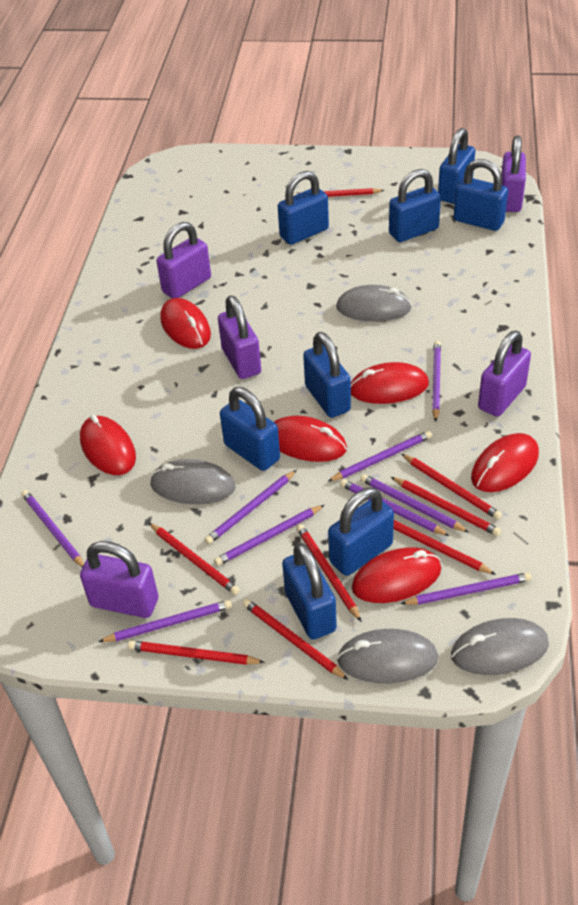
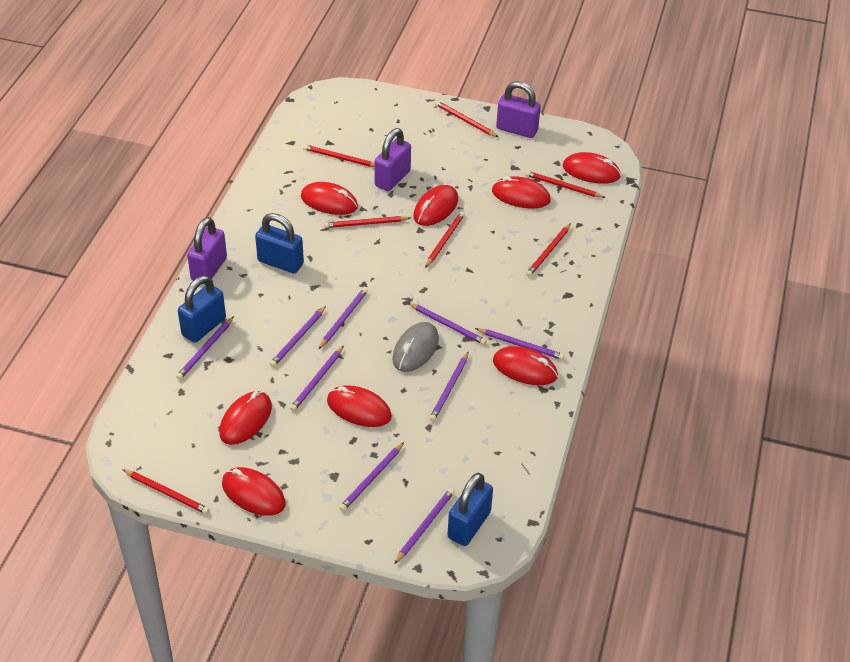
blue padlock: [220,387,280,471] [278,171,329,245] [282,543,337,640] [303,332,351,418] [328,487,394,576] [389,169,441,242] [438,128,475,204] [454,159,508,231] = 8 -> [178,275,226,343] [255,213,304,273] [447,473,493,546] = 3
grey mouse: [150,459,235,504] [336,285,412,322] [337,629,438,683] [451,618,549,675] = 4 -> [392,322,439,372] = 1
purple padlock: [80,541,158,618] [156,222,211,299] [218,296,261,379] [478,331,531,417] [501,136,526,212] = 5 -> [187,217,227,284] [374,128,411,191] [496,81,541,138] = 3
red mouse: [80,415,136,475] [160,298,211,349] [274,416,347,462] [351,362,429,404] [352,547,441,603] [471,433,539,492] = 6 -> [219,391,272,445] [222,467,286,516] [301,182,358,215] [327,385,392,427] [413,185,458,226] [492,176,551,209] [493,346,558,385] [563,152,621,184] = 8
red pencil: [128,640,265,665] [149,523,240,595] [243,599,348,680] [293,188,385,197] [296,524,362,622] [391,477,501,536] [393,520,496,575] [402,454,502,520] = 8 -> [122,469,209,514] [303,145,374,167] [324,216,410,228] [425,211,465,268] [435,101,498,137] [525,171,606,198] [526,223,571,277] = 7

